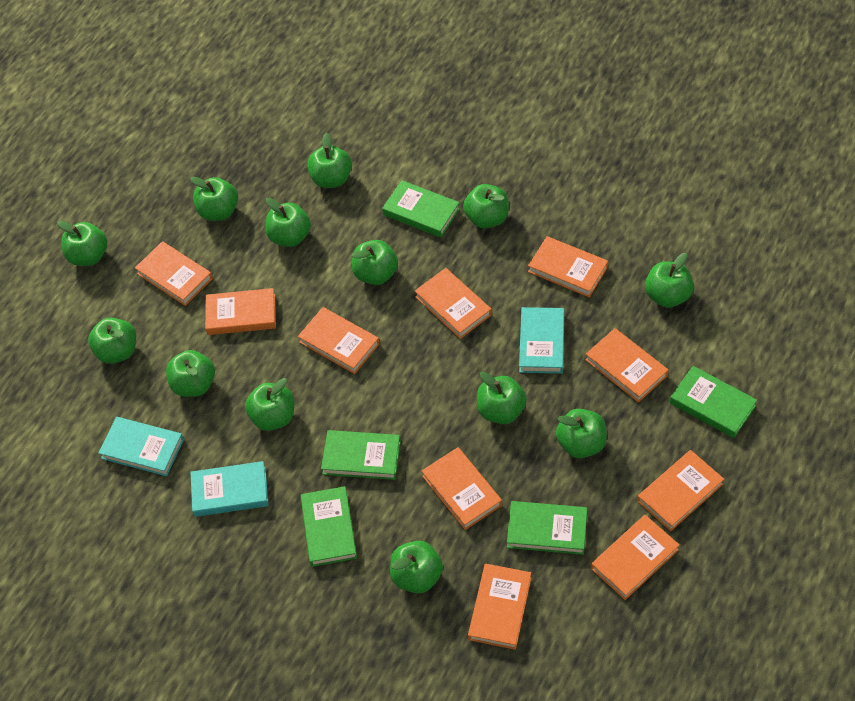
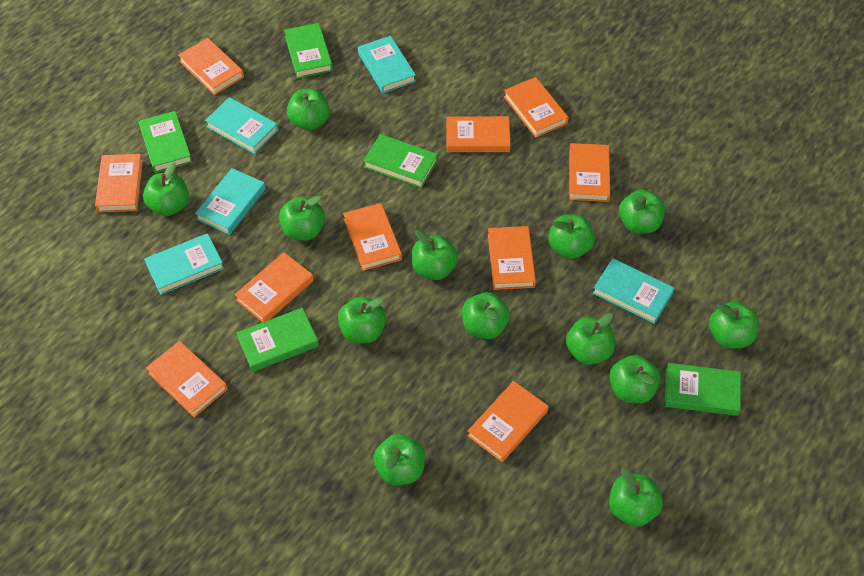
turquoise book: [98,417,184,476] [190,461,269,517] [519,307,564,374] = 3 -> [144,233,224,295] [195,168,266,235] [205,97,278,154] [358,36,416,93] [593,258,674,324] = 5

